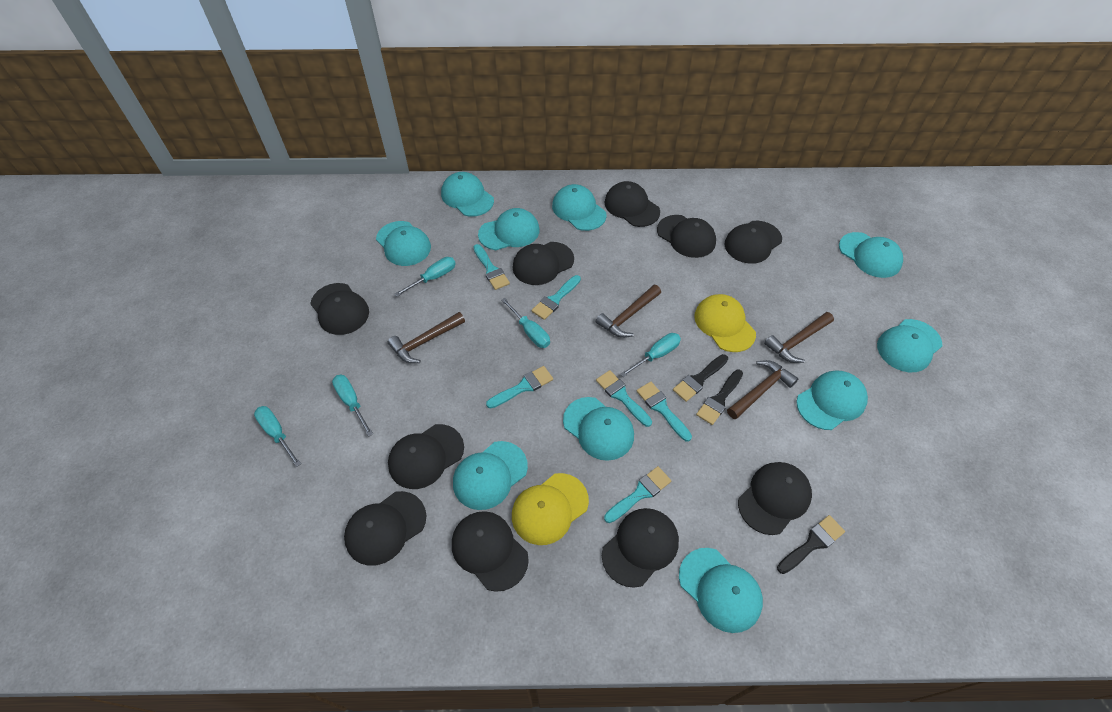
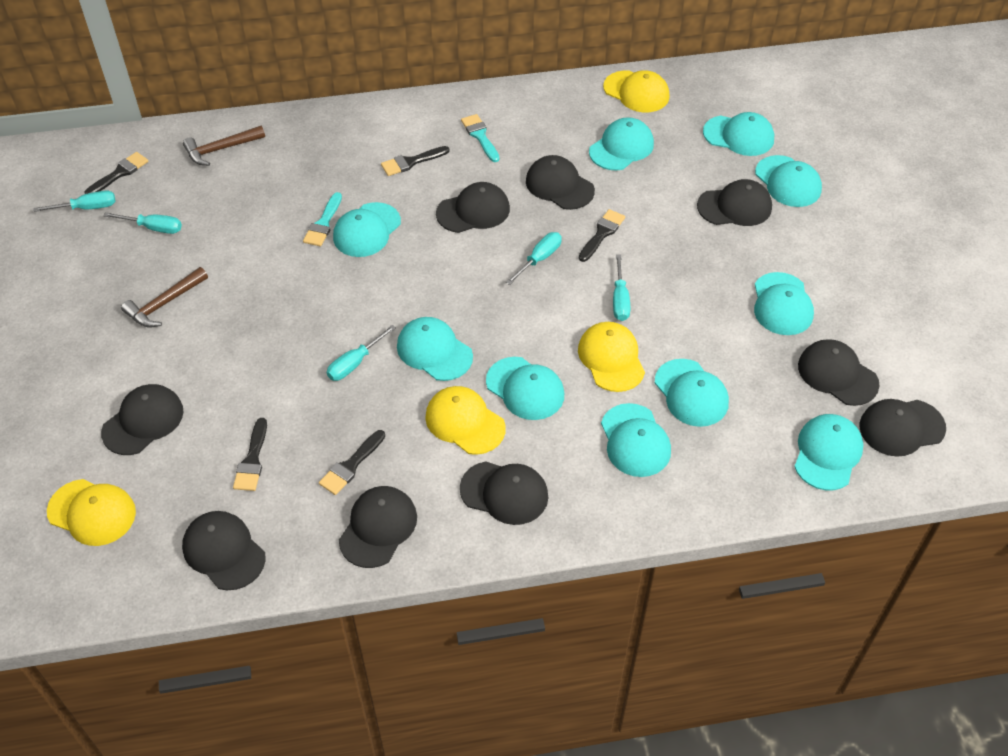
black brush: [673,354,728,402] [696,370,743,425] [777,515,845,574] = 3 -> [85,152,149,194] [233,418,267,491] [319,430,385,495] [381,146,450,176] [579,209,625,262] = 5
black cap: [310,283,369,335] [344,491,426,566] [388,424,464,489] [452,511,529,592] [512,242,574,285] [602,508,679,588] [604,181,660,227] [657,215,716,258] [725,221,782,264] [738,462,812,535] = 10 -> [101,384,183,455] [182,511,266,590] [339,486,417,568] [436,182,510,233] [460,462,548,525] [526,155,595,210] [697,179,772,226] [798,339,879,406] [860,399,946,457] = 9
brown hammer: [388,312,465,363] [596,285,661,338] [727,360,798,419] [764,312,834,363] = 4 -> [121,267,208,327] [183,126,265,166] = 2
turquoise brush: [473,244,510,290] [486,366,553,409] [532,275,581,320] [596,370,652,427] [604,466,671,523] [637,382,692,442] = 6 -> [303,192,342,246] [461,114,499,162] = 2
yellow cap: [512,473,589,545] [694,294,756,352] = 2 -> [47,479,136,546] [425,386,506,455] [578,322,645,392] [603,70,669,112] = 4

